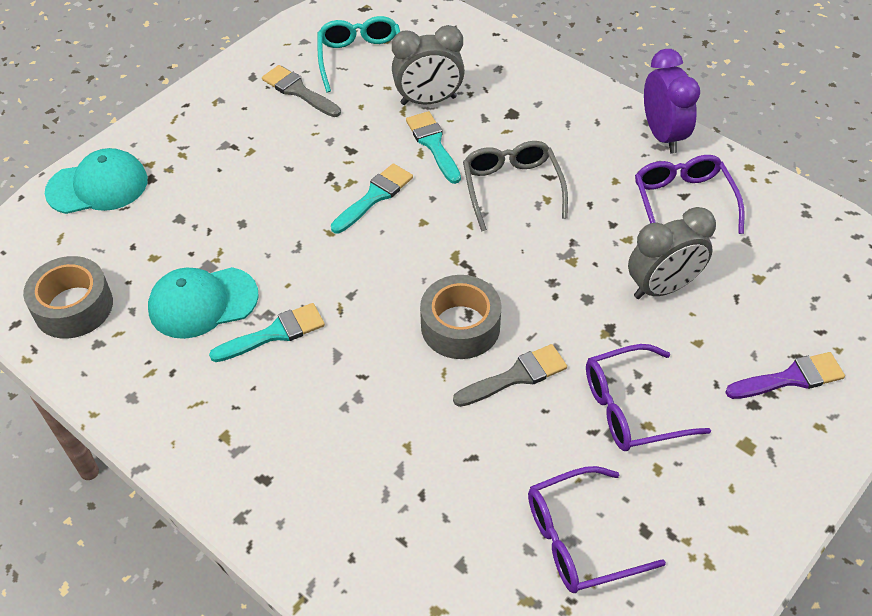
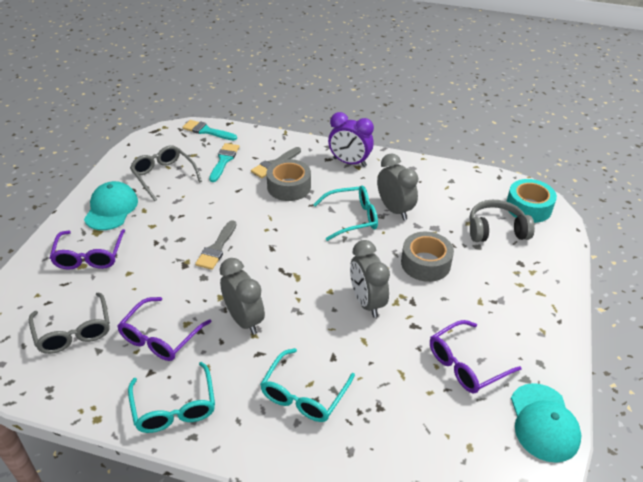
grey clock: [392,25,465,105] [628,207,716,299] = 2 -> [220,258,265,335] [350,240,390,318] [377,154,418,220] = 3
grey glasses: [463,141,568,232] = 1 -> [29,292,110,354] [130,145,202,201] = 2
grey headphones: none = 0 -> [469,200,535,242] = 1
purple brush: [725,352,845,399] = 1 -> none = 0
turquoise brush: [209,303,325,362] [331,163,413,233] [406,111,461,184] = 3 -> [182,120,237,140] [209,143,239,182] = 2
turquoise glasses: [317,16,400,92] = 1 -> [128,362,215,433] [260,348,355,422] [313,186,378,241] = 3
turquoise tape: none = 0 -> [506,179,557,223] = 1

